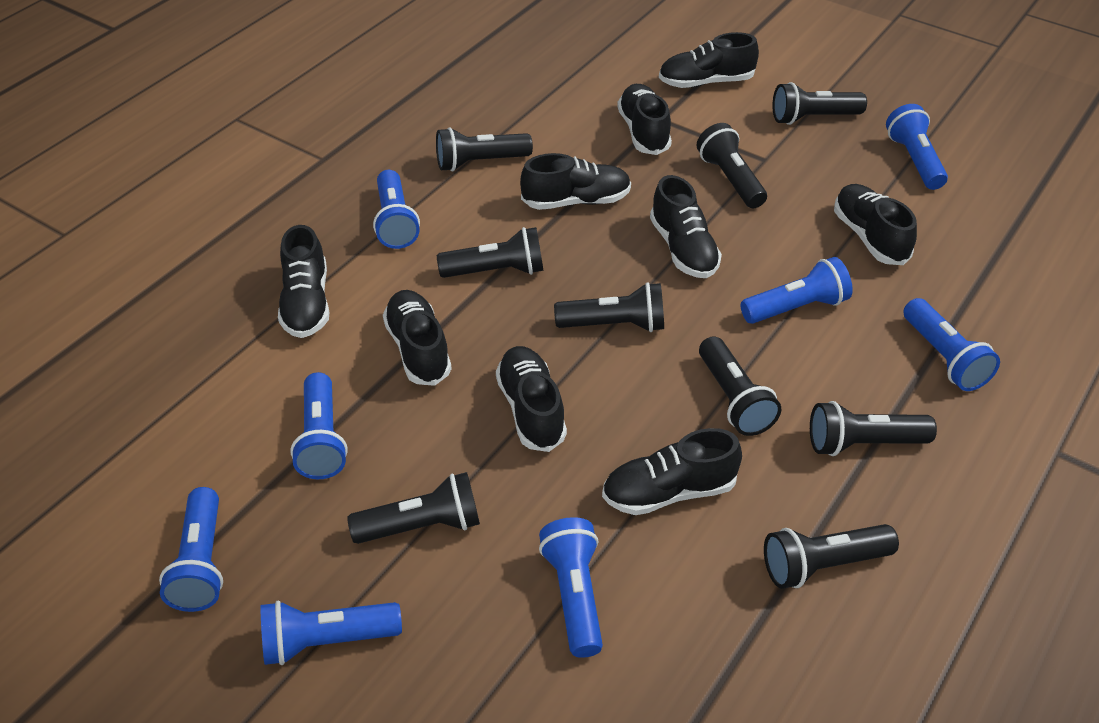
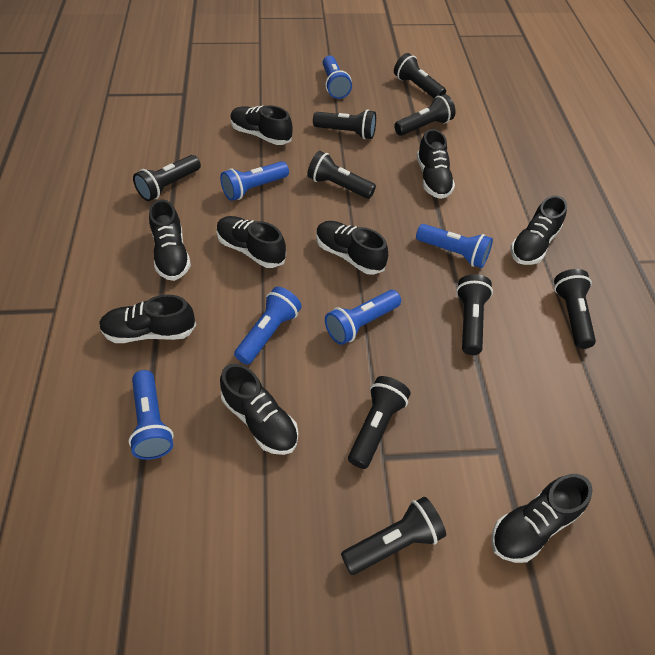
blue flashlight: [159,487,223,612] [261,600,402,665] [290,372,348,479] [373,170,420,249] [539,517,603,658] [741,257,853,324] [886,104,948,190] [903,298,1000,391] = 8 -> [128,370,174,460] [220,161,289,201] [234,287,302,365] [323,56,352,99] [325,290,401,345] [416,224,493,268] = 6

